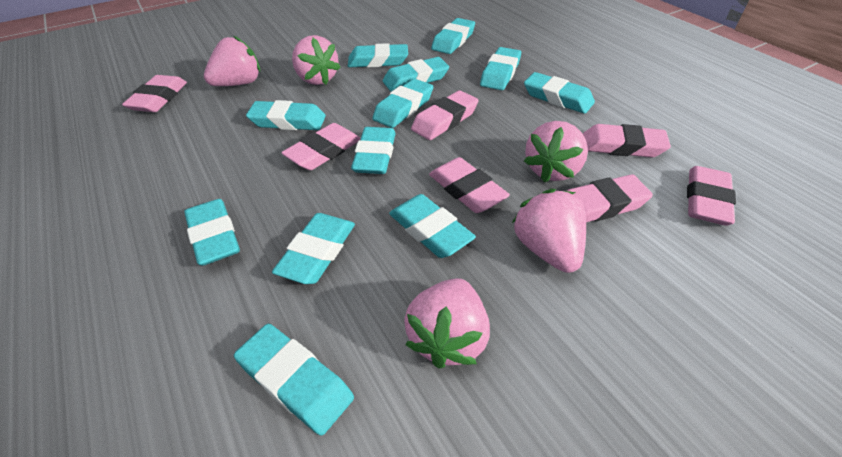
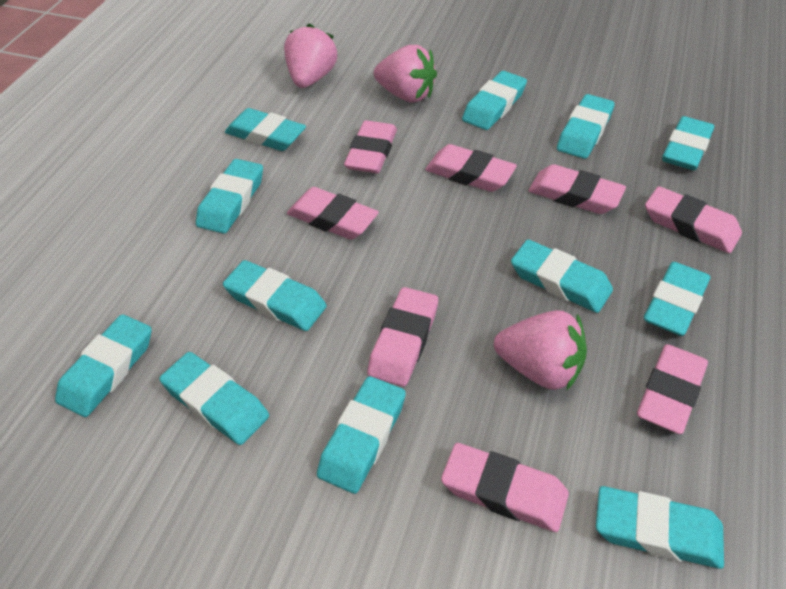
pink eraser: [122,75,187,112] [281,123,361,170] [411,90,479,140] [429,157,510,213] [567,174,653,222] [583,124,671,157] [687,166,736,226] = 7 -> [287,187,379,240] [344,120,397,173] [367,287,438,387] [425,144,517,192] [441,443,569,532] [529,164,626,214] [637,344,708,434] [645,186,742,253] = 8
pink strawberry: [204,36,260,86] [292,35,341,85] [404,278,490,369] [512,189,586,273] [524,121,588,182] = 5 -> [284,24,337,88] [374,45,437,103] [494,310,587,391] = 3

